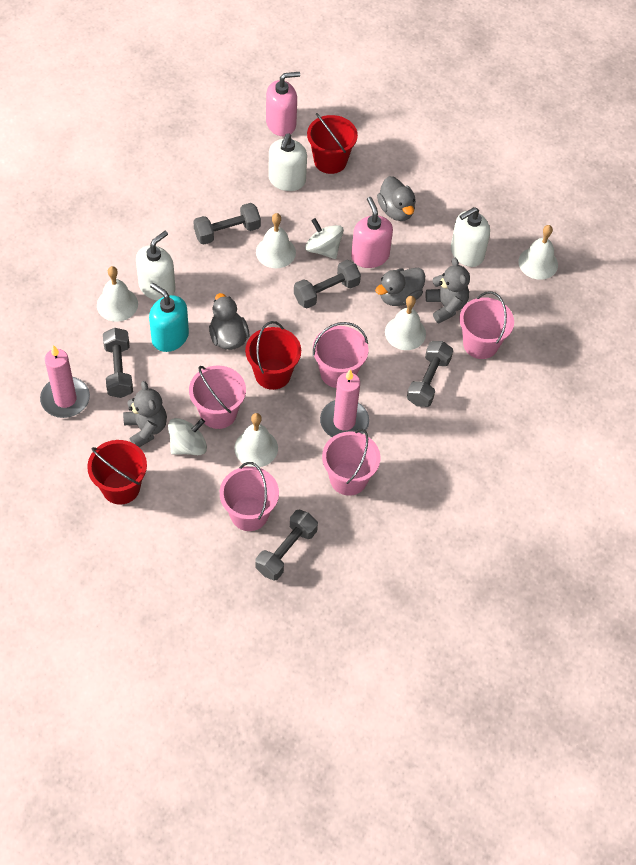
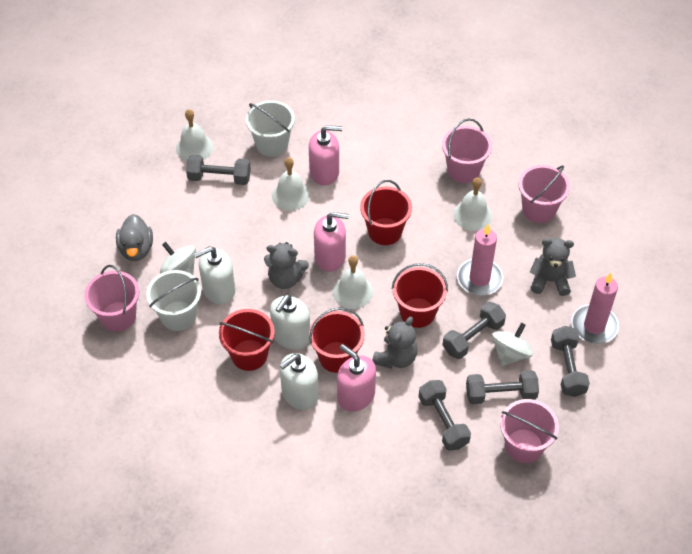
grey duck: [209,293,249,350] [375,268,425,306] [377,176,416,221] = 3 -> [116,214,153,261] = 1
grey teddy bear: [123,381,167,447] [426,258,470,323] = 2 -> [264,242,309,289] [372,317,418,369] [530,238,576,296] = 3
pink bucket: [189,366,246,429] [220,462,279,531] [313,322,368,388] [322,429,381,496] [459,291,514,359] = 5 -> [84,265,139,332] [442,118,492,183] [500,399,559,463] [518,165,570,223] = 4
pink soap dispenser: [266,72,300,136] [351,197,393,268] = 2 -> [309,125,342,186] [314,212,349,272] [337,344,376,412] = 3
red bucket: [87,440,147,505] [245,321,301,390] [307,113,358,174] = 3 -> [219,309,275,371] [309,307,365,373] [360,180,412,245] [392,263,448,328] = 4
turquoise soap dispenser: [149,283,189,352] = 1 -> none = 0
white bell: [97,266,138,322] [234,413,278,467] [256,213,296,268] [385,296,426,350] [518,225,558,280] = 5 -> [176,109,213,161] [272,157,310,211] [333,256,373,309] [453,177,492,231] = 4
white bucket: none = 0 -> [146,270,201,331] [246,100,295,157] = 2

